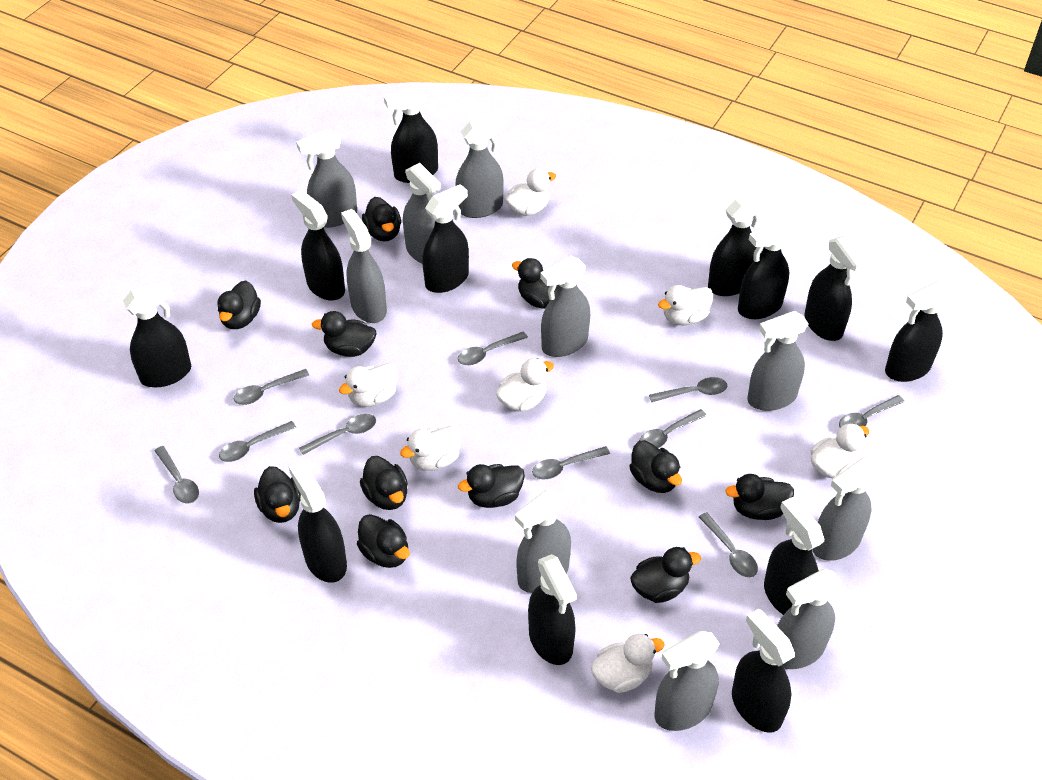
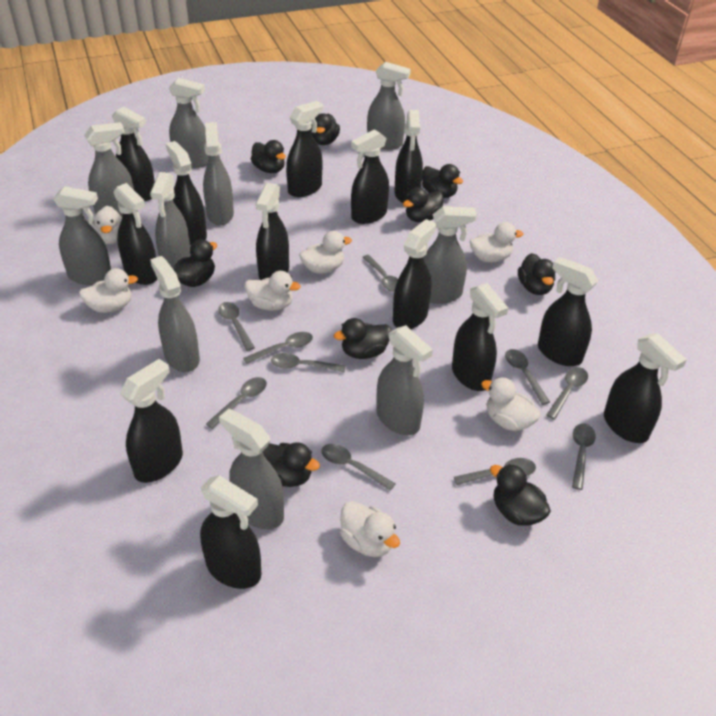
black duck: [217,280,261,329] [254,466,301,523] [312,311,376,357] [357,514,410,568] [360,456,408,510] [362,197,401,241] [458,464,525,508] [512,258,558,309] [629,440,682,493] [630,547,701,603] [725,474,794,520] = 11 -> [174,239,217,287] [251,140,286,173] [263,442,320,487] [310,113,340,145] [334,318,391,359] [403,187,443,222] [422,164,463,198] [490,464,551,526] [518,253,555,295] = 9
black spray bottle: [123,281,191,387] [289,461,347,583] [291,190,345,301] [384,86,438,183] [422,184,469,293] [528,554,577,665] [708,192,771,296] [732,609,795,733] [738,219,793,319] [764,497,824,615] [805,236,867,341] [885,281,952,382] = 12 -> [112,107,155,201] [113,183,157,285] [120,359,183,483] [166,141,207,245] [200,475,261,589] [256,183,289,280] [286,101,323,197] [351,129,389,224] [393,219,436,329] [395,110,423,203] [452,283,508,391] [538,257,598,366] [604,333,686,443] = 13

